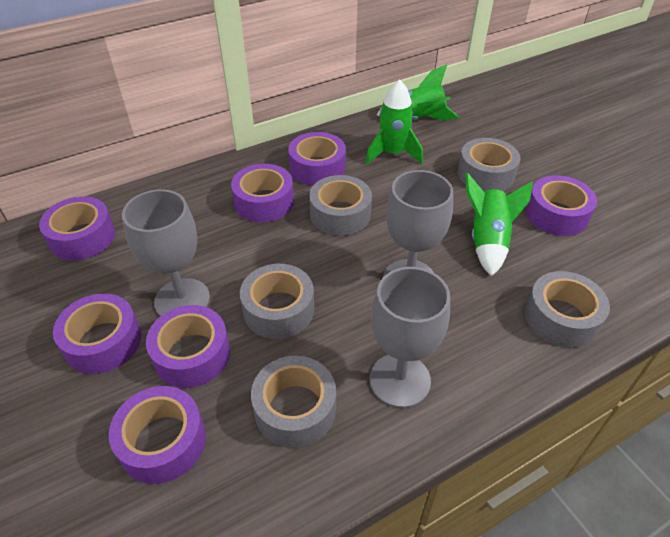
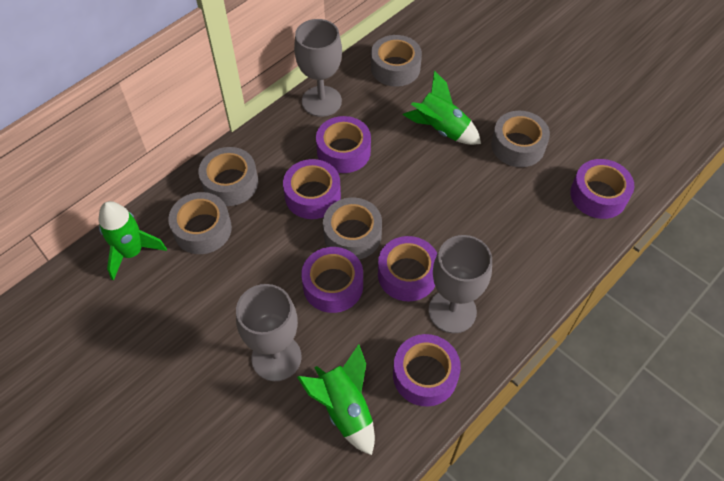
purple tape: [39,196,115,260] [53,293,141,374] [109,386,206,484] [146,305,230,388] [231,164,294,222] [288,132,346,186] [526,175,597,236] = 7 -> [283,159,341,219] [301,247,363,313] [316,116,371,173] [378,236,437,301] [393,334,461,407] [570,159,634,219] = 6

